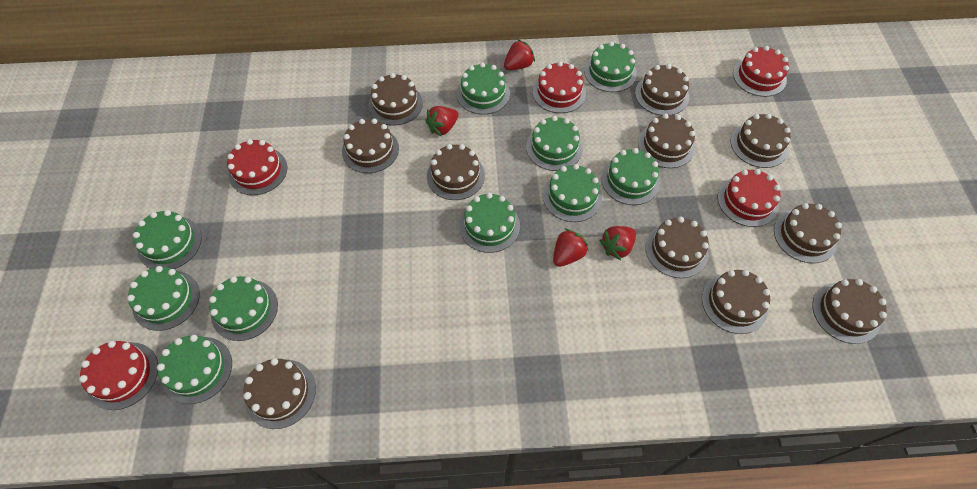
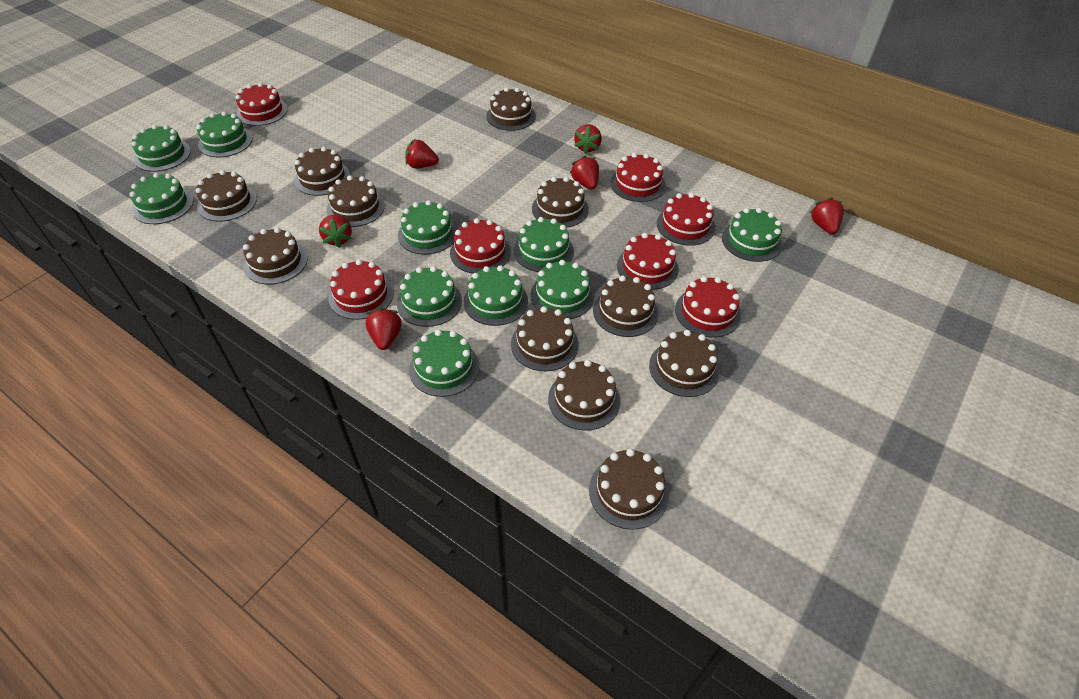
red cake: [79,341,158,410] [227,139,287,195] [533,61,586,113] [717,169,780,227] [733,46,789,97] = 5 -> [235,83,288,126] [328,259,394,320] [450,218,511,274] [611,153,666,202] [617,233,679,290] [657,193,715,246] [675,276,741,337] = 7
red strawberry: [425,106,459,136] [504,39,535,70] [553,229,589,267] [599,226,636,260] = 4 -> [319,215,352,248] [365,308,402,350] [405,139,439,168] [570,156,599,190] [574,124,602,154] [810,198,844,234] = 6

